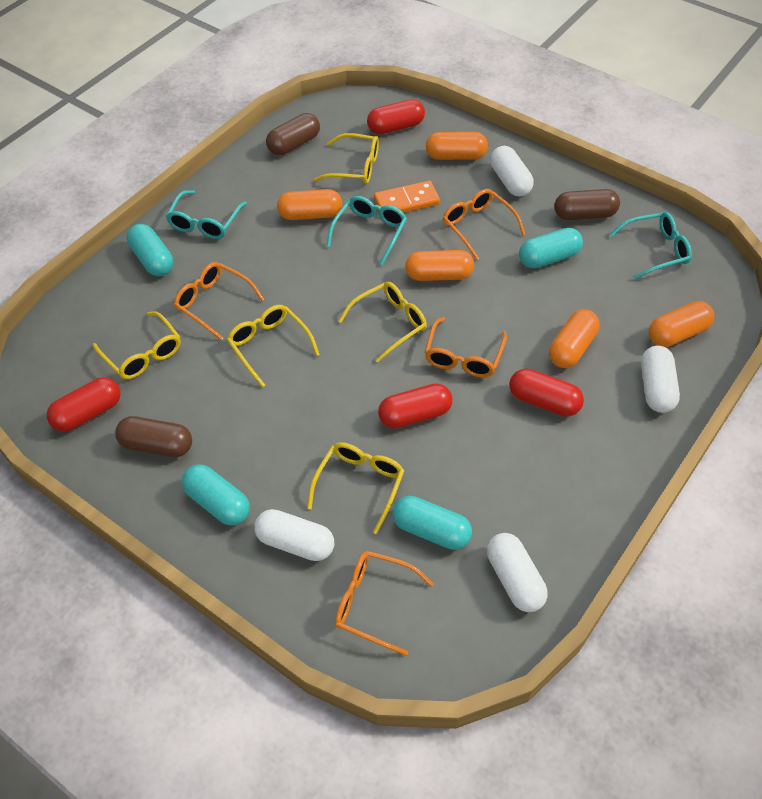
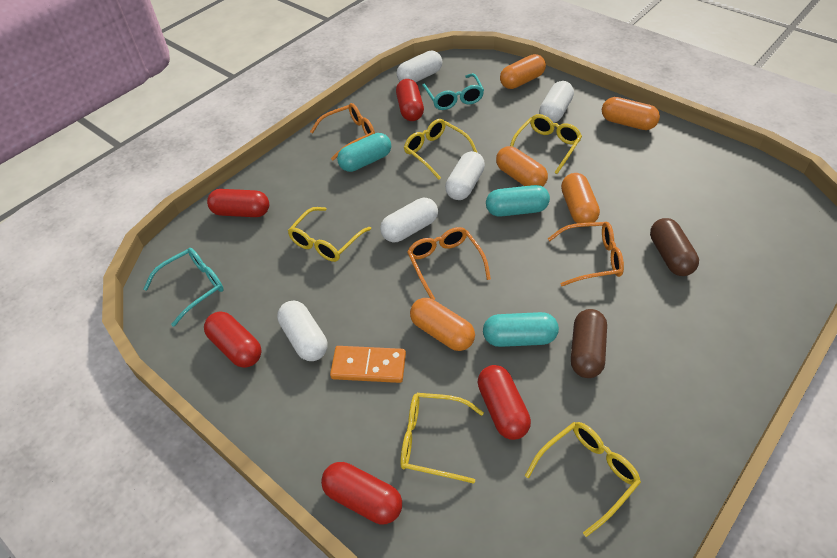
brown capsule: [115,416,192,457] [266,113,320,155] [554,189,620,220] = 3 -> [571,309,607,378] [650,218,699,276] = 2
orange glasses: [174,262,265,341] [335,551,433,656] [424,317,507,378] [443,189,525,260] = 4 -> [310,103,375,161] [407,227,491,300] [548,222,624,286] = 3
red capsule: [47,377,121,432] [367,99,425,134] [378,383,453,429] [509,369,584,416] = 4 -> [204,312,262,368] [207,189,269,217] [321,462,402,524] [396,79,424,121] [478,365,531,440] = 5
turquoise capsule: [127,224,173,276] [181,464,250,526] [392,496,472,550] [519,228,583,268] = 4 -> [337,133,391,172] [483,312,559,347] [486,185,550,217] = 3
turquoise glasses: [166,190,247,239] [326,196,407,265] [609,212,692,280] = 3 -> [143,248,224,327] [422,73,484,110] = 2
white capsule: [254,509,334,561] [487,533,548,612] [490,146,534,196] [641,346,680,413] = 4 -> [277,301,327,361] [380,198,438,242] [397,51,442,82] [445,151,485,200] [539,81,574,123] = 5

